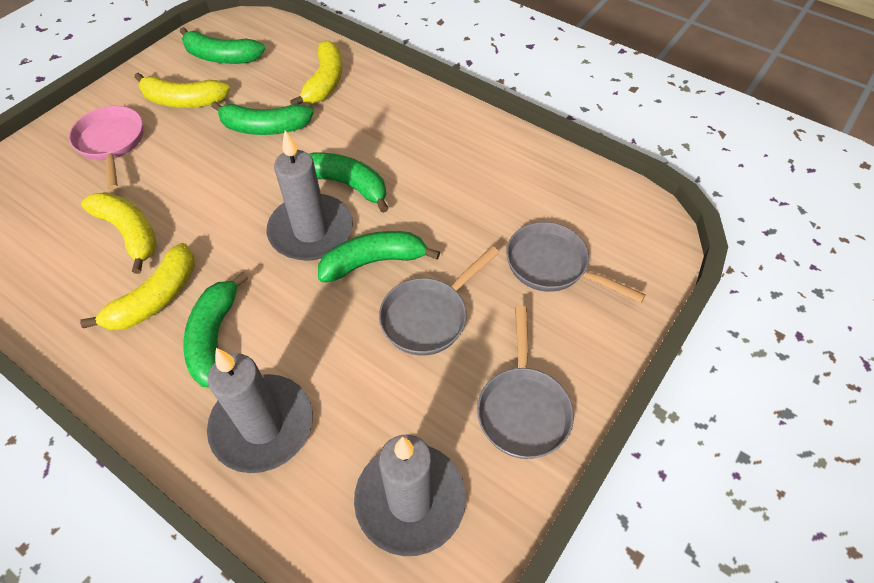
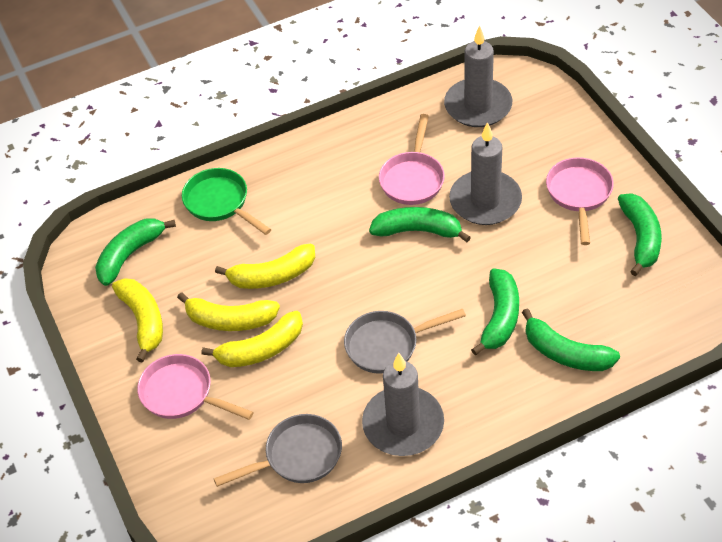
green pan: none = 0 -> [182,168,272,235] = 1
grey pan: [379,246,500,355] [477,306,574,459] [506,222,646,303] = 3 -> [214,414,342,487] [344,309,466,374] = 2
pink pan: [69,106,143,190] = 1 -> [137,354,254,420] [379,114,445,205] [546,157,614,245] = 3

